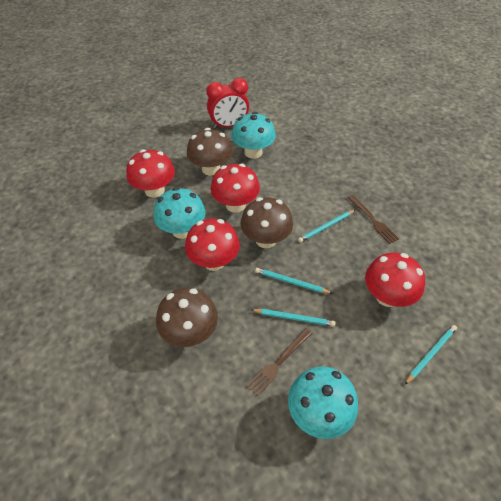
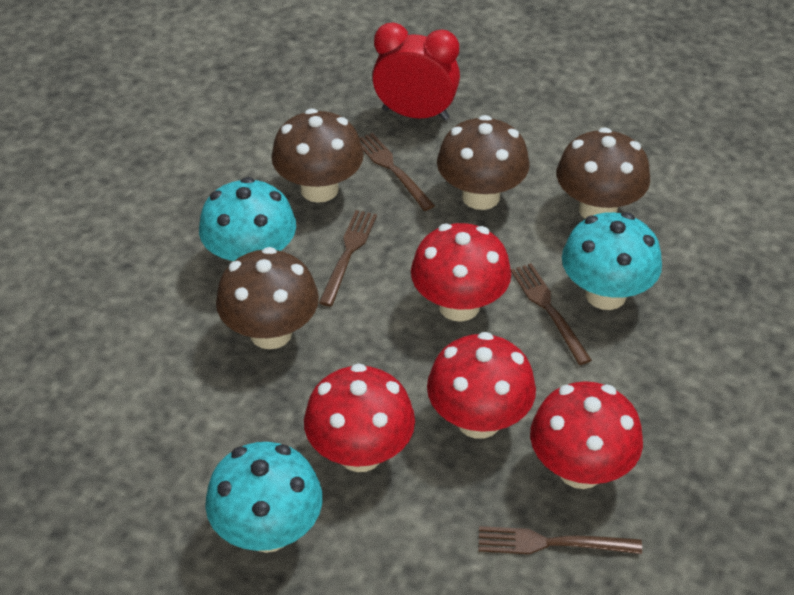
brown fork: [247,328,312,396] [347,195,399,244] = 2 -> [319,210,377,306] [360,133,435,211] [478,526,642,554] [511,263,592,365] = 4
brown mushroom: [156,288,218,347] [187,128,233,176] [241,197,293,248] = 3 -> [216,247,319,349] [271,109,364,203] [437,115,530,210] [556,128,650,219] = 4
turquoise pencil: [251,309,336,327] [255,268,333,294] [298,210,355,243] [405,325,457,384] = 4 -> none = 0

